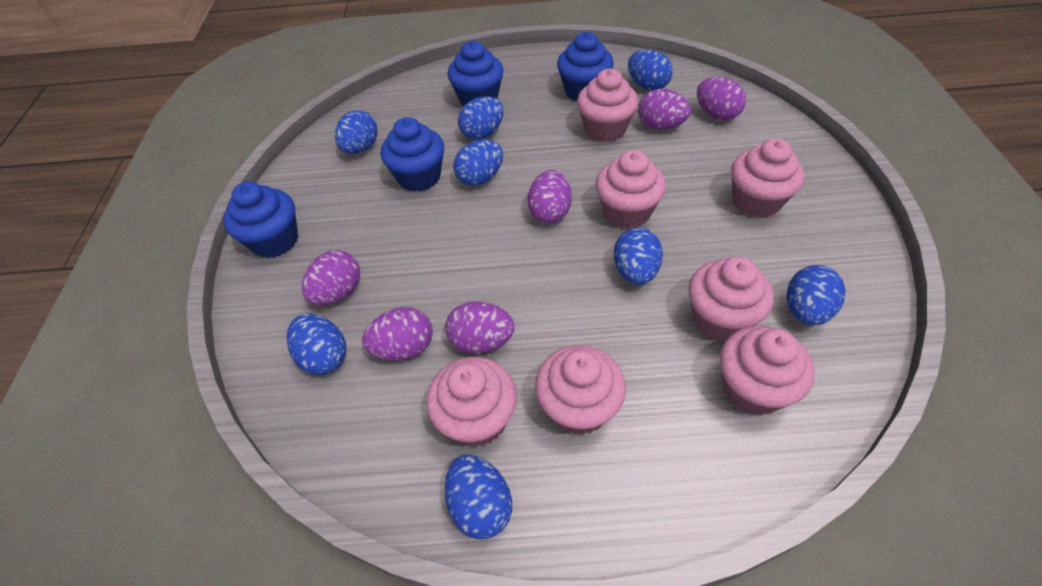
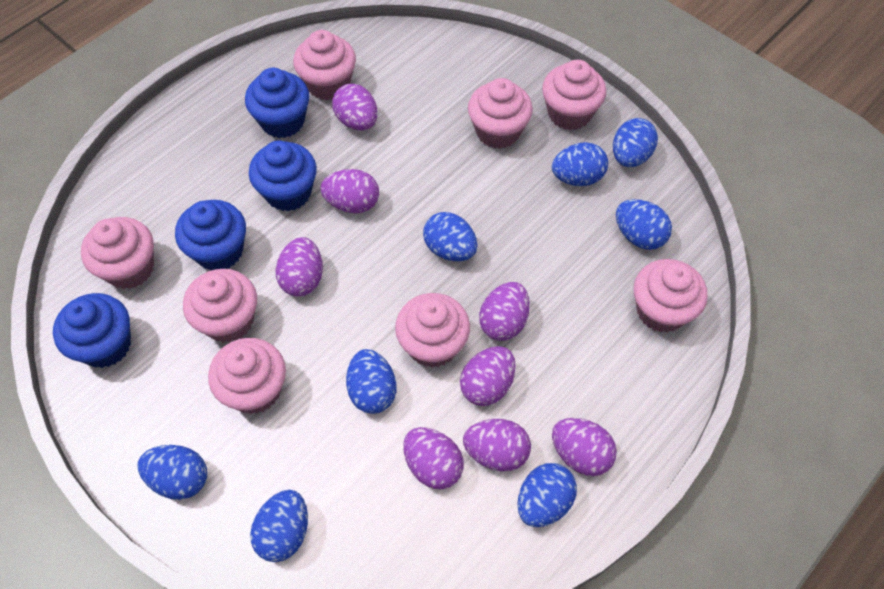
pink cupcake: [426,357,517,447] [535,345,626,435] [577,69,638,142] [596,150,666,229] [688,257,774,341] [720,326,815,415] [731,138,805,218] = 7 -> [81,217,154,289] [183,269,257,343] [208,338,286,414] [293,30,356,100] [395,293,470,368] [468,78,533,149] [542,60,606,130] [634,259,708,333] = 8
purple egg: [302,250,360,305] [362,307,433,361] [445,301,515,353] [528,170,572,224] [638,89,691,130] [697,77,746,120] = 6 -> [276,237,323,296] [320,169,379,213] [332,83,378,130] [403,427,464,489] [460,346,516,406] [463,419,531,471] [479,282,530,341] [552,418,617,476] = 8

